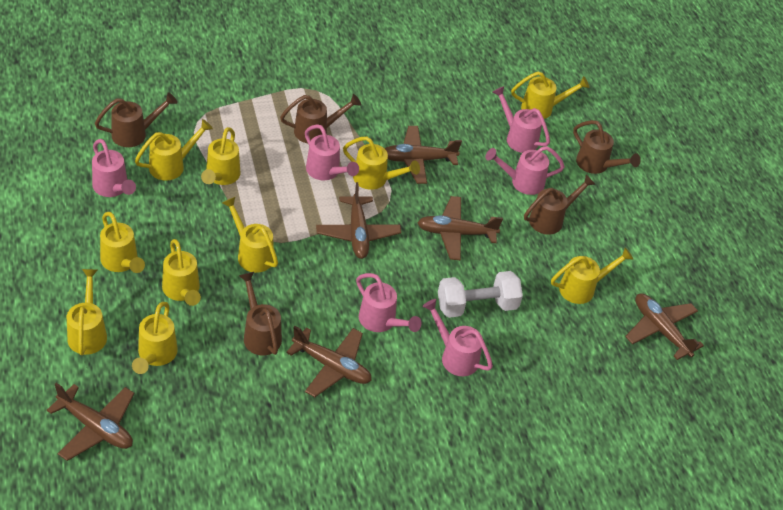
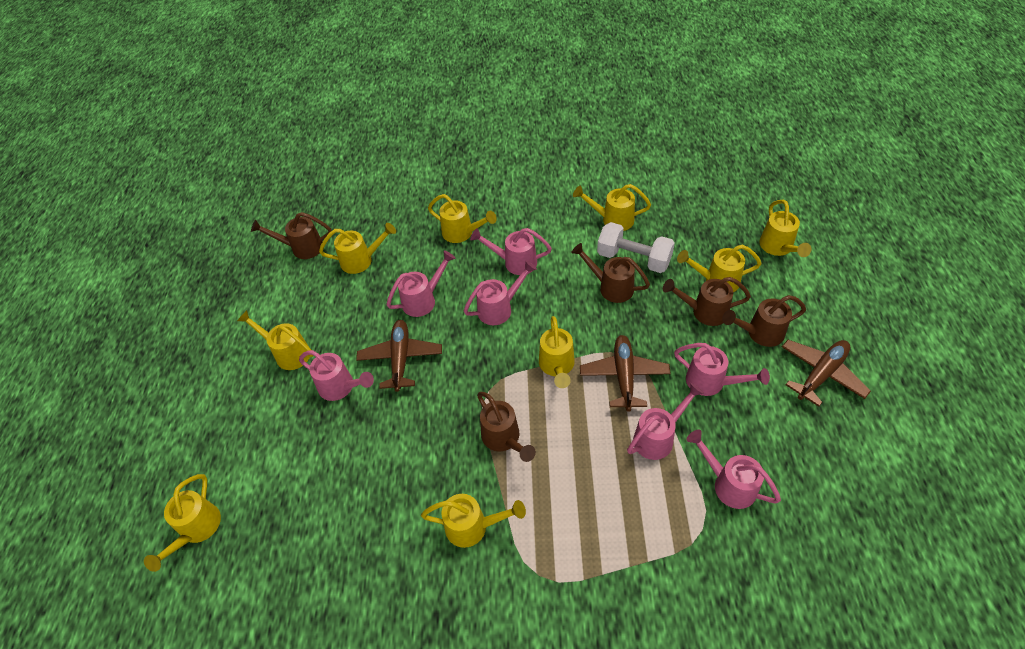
brown plane: [47,383,135,461] [286,326,372,397] [316,182,401,259] [384,126,462,184] [417,196,503,260] [625,293,704,360] = 6 -> [356,320,442,392] [580,335,671,412] [782,340,871,407] = 3
pink watering can: [92,139,136,197] [305,124,359,180] [356,273,421,332] [422,299,493,376] [485,146,565,195] [493,86,550,153] = 6 -> [299,350,374,401] [386,250,456,317] [464,260,537,325] [470,228,552,275] [627,383,704,460] [674,343,770,396] [686,430,781,509] = 7
yellow watering can: [67,269,107,355] [100,212,145,273] [132,302,178,374] [135,119,213,181] [162,239,201,306] [201,127,241,185] [222,197,278,273] [343,137,420,190] [511,72,590,119] [551,247,634,304] = 10 -> [144,474,221,572] [237,310,313,370] [319,223,396,274] [421,494,526,548] [428,194,497,243] [539,316,575,388] [573,184,651,231] [677,245,762,292] [759,200,811,257] = 9

